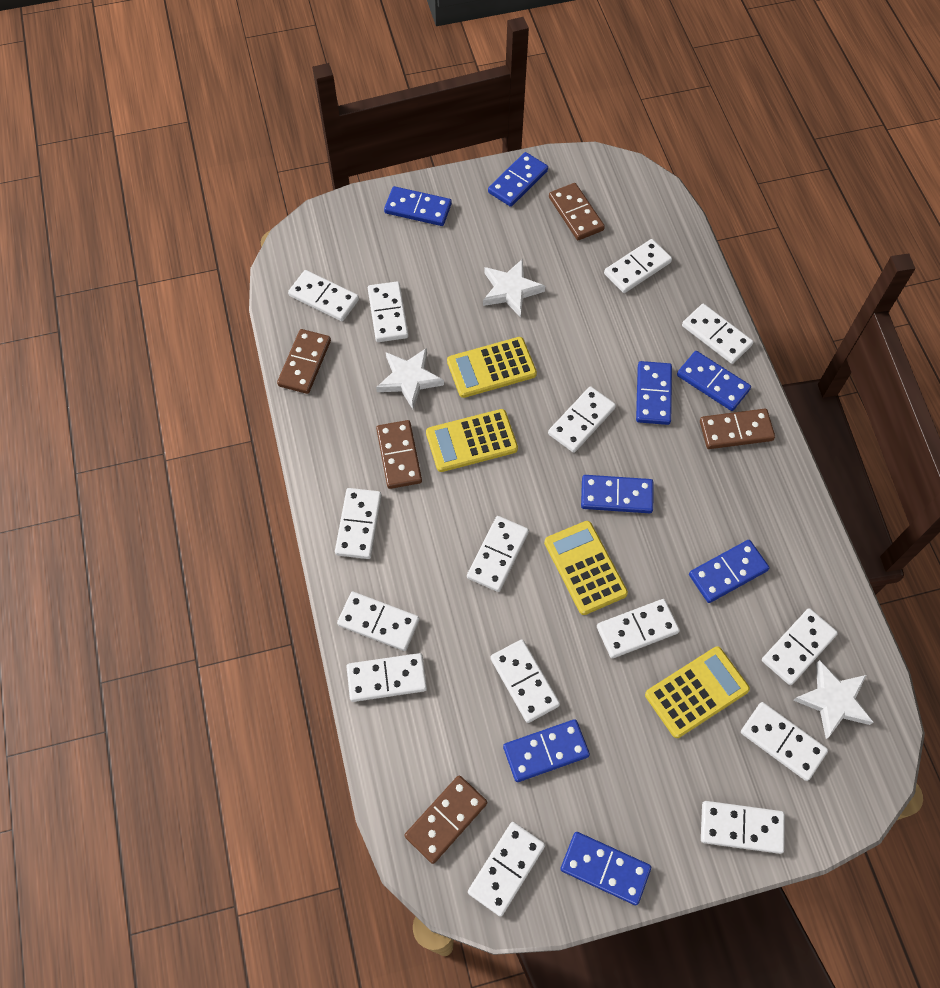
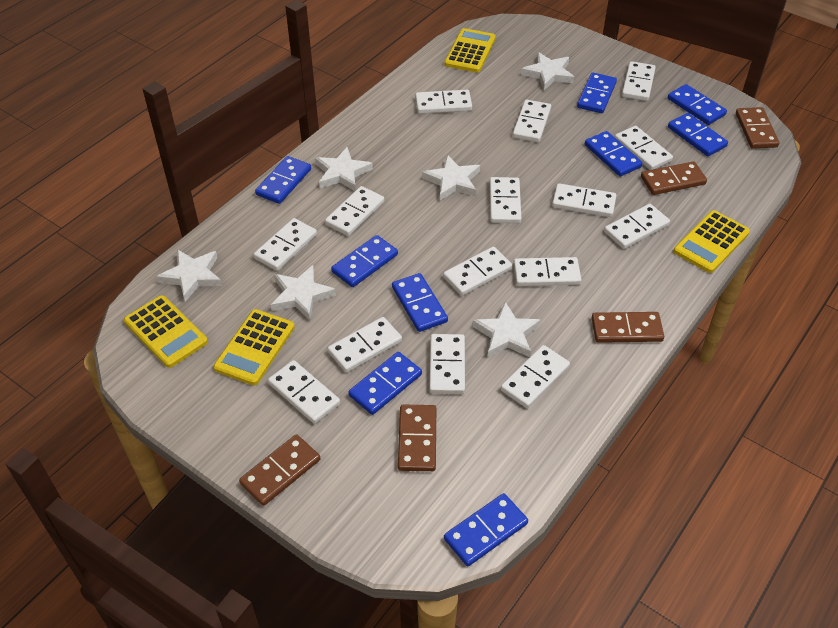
blue domino: [384,186,452,226] [488,152,548,207] [503,719,590,782] [561,832,651,905] [581,475,653,513] [636,361,672,425] [677,351,751,411] [689,540,769,603] = 8 -> [255,156,311,204] [331,235,398,287] [348,352,422,415] [392,273,448,332] [444,493,528,566] [577,73,617,113] [585,131,643,176] [668,84,727,125] [668,113,728,156] = 9
white star: [376,348,444,409] [483,259,545,318] [793,660,874,739] = 3 -> [156,249,222,302] [271,265,336,320] [315,147,373,191] [422,155,480,200] [472,302,541,358] [521,52,574,90] = 6

